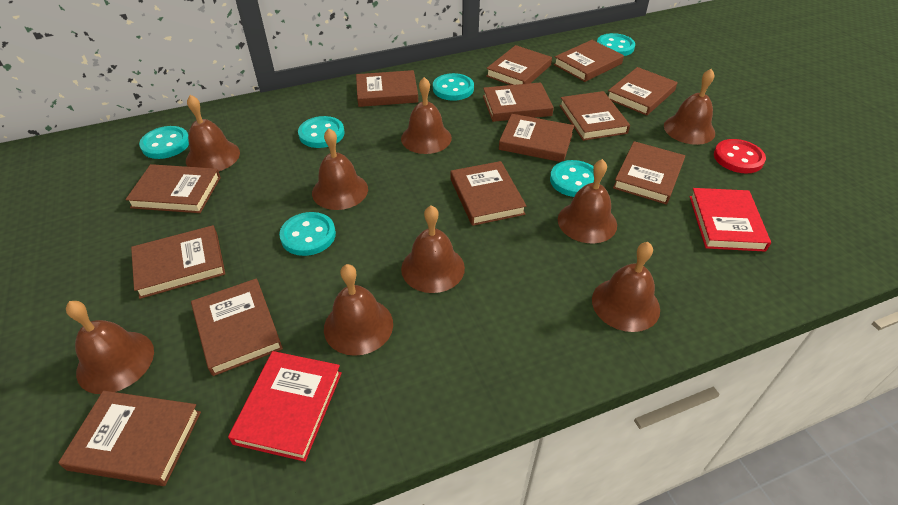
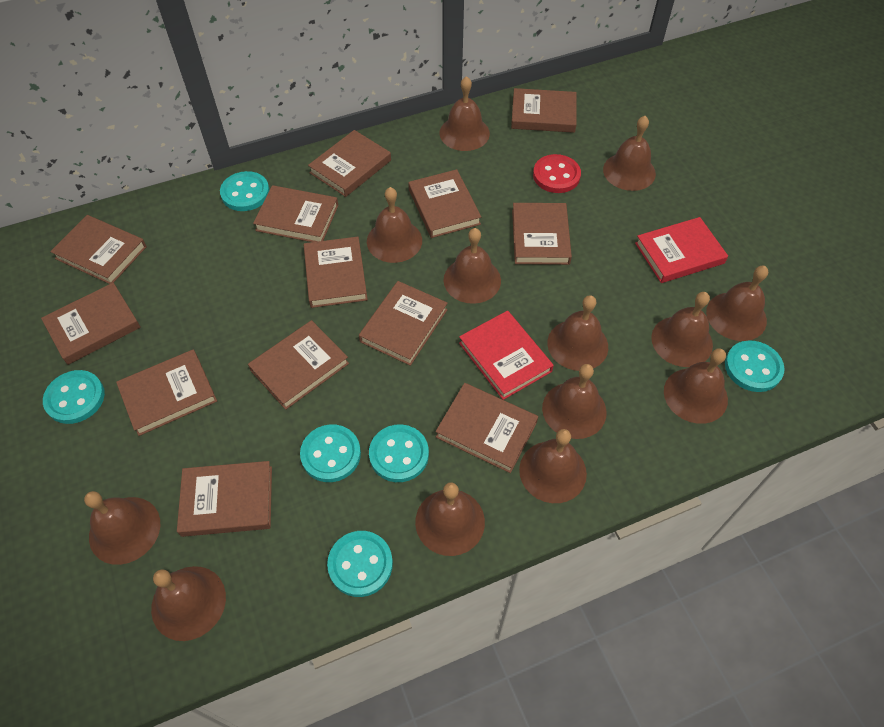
brown bell: [66,301,154,394] [186,95,240,171] [312,128,368,210] [324,264,393,356] [401,77,452,154] [401,205,465,293] [558,159,617,244] [592,242,660,332] [664,69,715,145] = 9 -> [84,491,160,565] [151,566,226,641] [367,187,422,263] [415,482,485,556] [440,76,490,151] [443,228,501,304] [519,429,587,503] [542,364,606,439] [547,295,608,371] [603,116,656,191] [651,292,713,367] [664,348,728,424] [706,266,768,341] = 13

